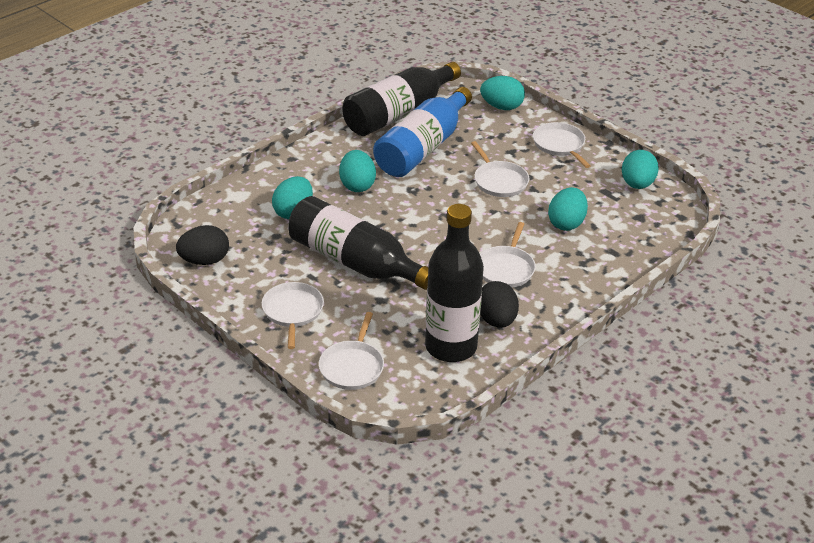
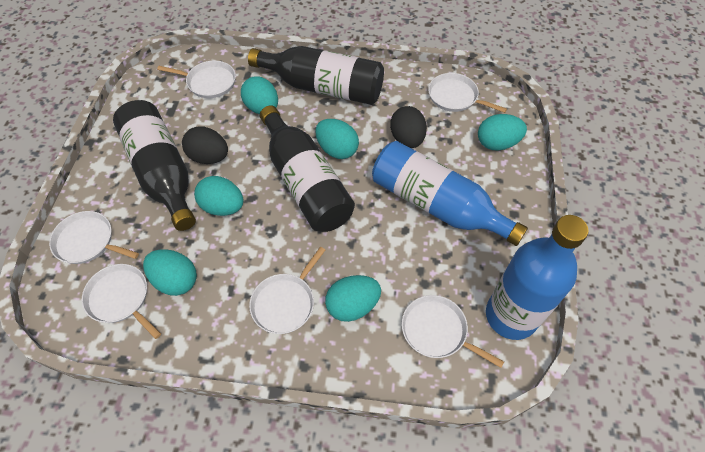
blue bottle: [373,87,472,177] = 1 -> [372,141,528,246] [486,215,589,340] = 2
turquoise egg: [272,176,313,219] [339,150,376,192] [480,76,525,110] [548,187,588,231] [622,150,659,189] = 5 -> [143,249,197,296] [194,176,244,216] [241,77,278,114] [315,119,359,159] [325,275,381,322] [478,114,527,151] = 6
white pan: [262,282,324,349] [319,312,384,390] [471,141,529,197] [480,222,536,288] [533,122,591,168] = 5 -> [49,211,139,264] [82,264,161,339] [157,60,236,98] [249,247,325,334] [402,295,504,368] [428,73,507,113] = 6

